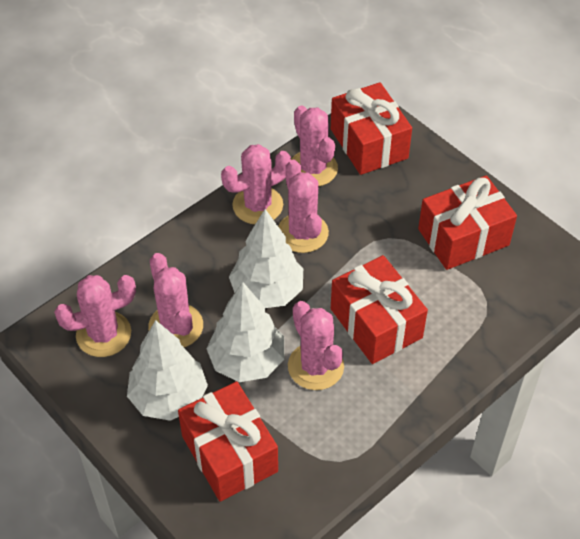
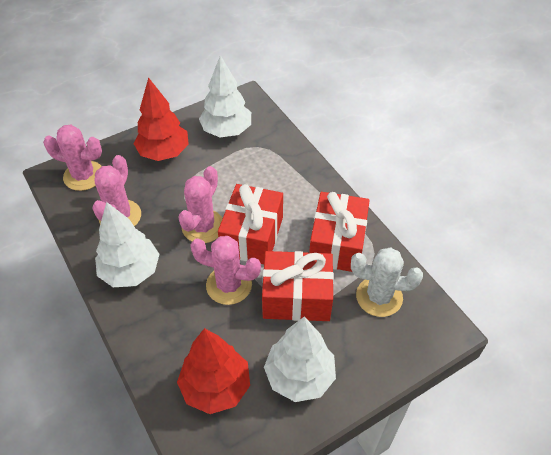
pink cactus: [54,275,136,357] [148,253,203,347] [221,144,291,224] [278,160,329,253] [288,301,344,390] [291,105,338,187] = 6 -> [43,125,102,191] [92,155,141,227] [178,166,223,243] [190,236,261,305] = 4
red gift: [178,381,278,502] [331,82,412,175] [331,255,428,364] [418,175,517,270] = 4 -> [218,184,283,264] [262,251,334,321] [309,192,370,272] = 3
red tree: none = 0 -> [134,77,189,161] [177,328,250,414] = 2
white cactus: none = 0 -> [351,247,423,317] = 1

